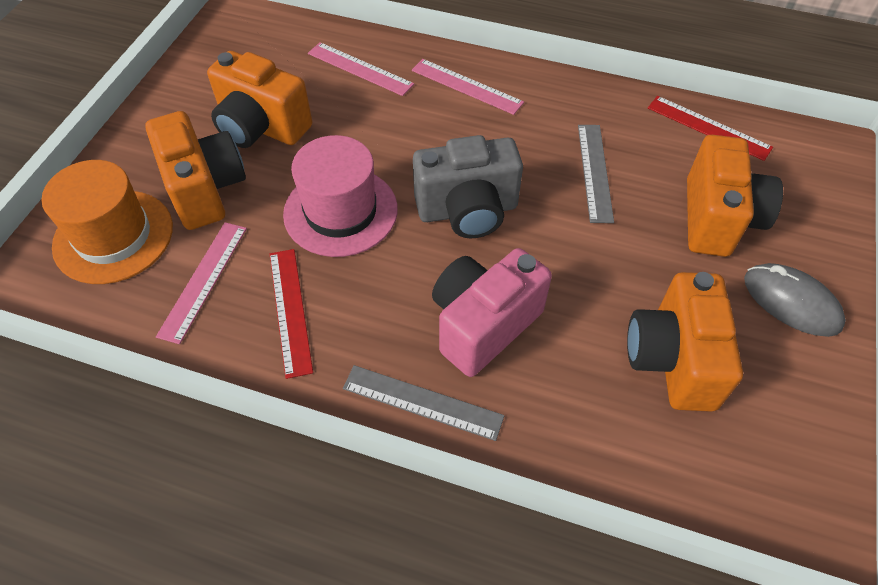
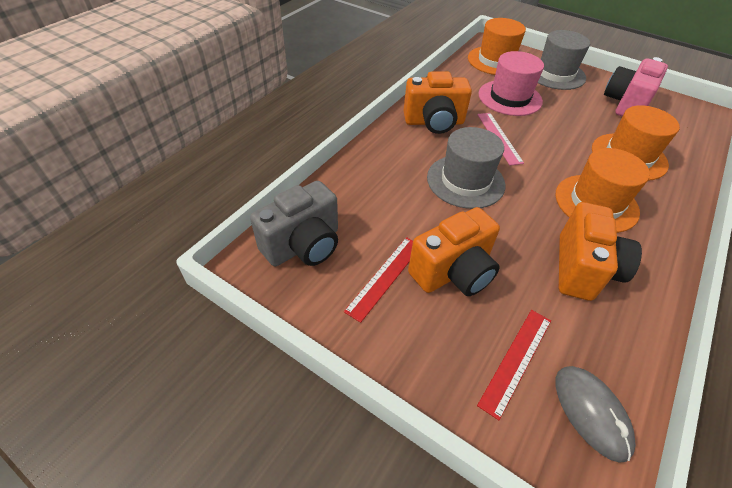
grey hat: none = 0 -> [427,127,505,209] [538,30,590,90] = 2
grey ruler: [343,365,505,441] [578,125,614,223] = 2 -> none = 0
orange camera: [145,111,246,230] [207,51,312,148] [627,272,743,412] [687,135,783,257] = 4 -> [403,71,472,134] [408,207,500,296] [559,202,642,301] = 3
orange hat: [42,160,173,284] = 1 -> [468,18,526,75] [555,148,650,233] [592,105,680,181] = 3
pink ruler: [156,222,247,344] [308,42,414,96] [412,59,524,115] = 3 -> [477,113,524,166] = 1

